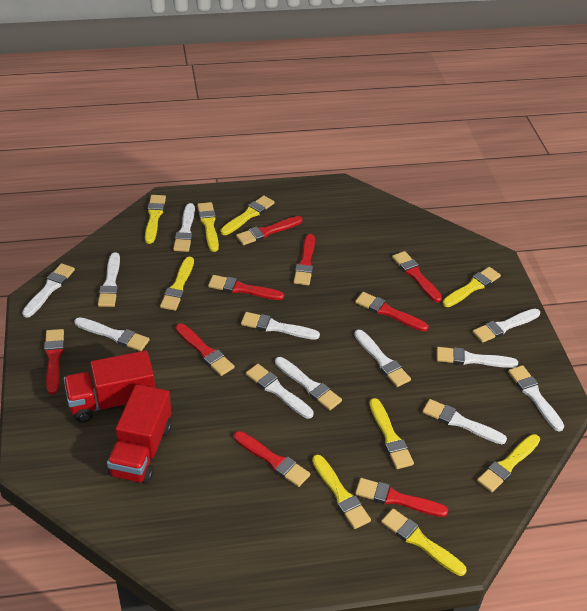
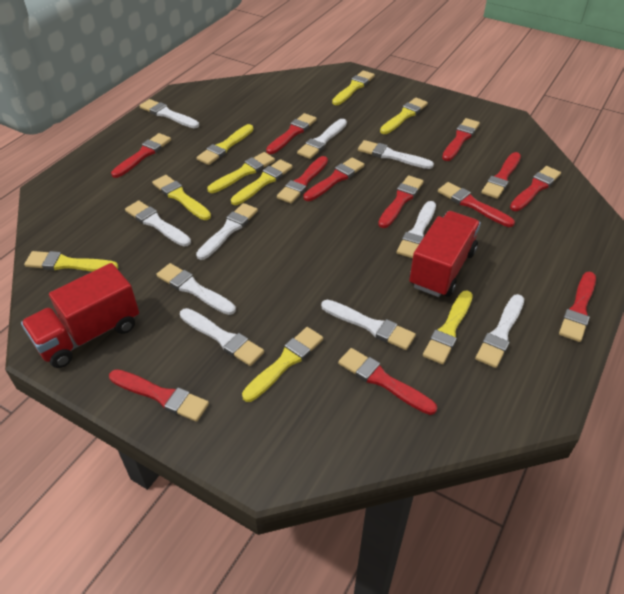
red brush: [44,329,64,395] [176,323,234,376] [208,275,284,300] [234,431,310,487] [236,216,302,245] [294,234,315,285] [355,292,429,331] [355,478,448,517] [392,251,442,303] = 9 -> [109,369,209,422] [111,133,171,178] [266,113,317,154] [277,156,328,204] [303,158,364,201] [338,348,437,415] [378,175,424,228] [438,182,515,227] [442,118,480,161] [481,152,521,199] [510,166,561,211] [559,272,596,342] = 12
white brush: [22,263,75,318] [74,317,149,351] [98,253,120,307] [173,203,195,252] [241,312,320,340] [246,364,314,419] [275,357,342,410] [354,330,411,387] [422,399,507,444] [437,347,518,368] [473,309,540,343] [508,365,564,432] = 12 -> [125,200,191,247] [139,99,199,128] [156,263,236,315] [180,308,264,366] [196,203,258,260] [297,119,347,159] [321,300,416,350] [358,140,434,169] [397,201,436,258] [475,294,524,368] = 10

